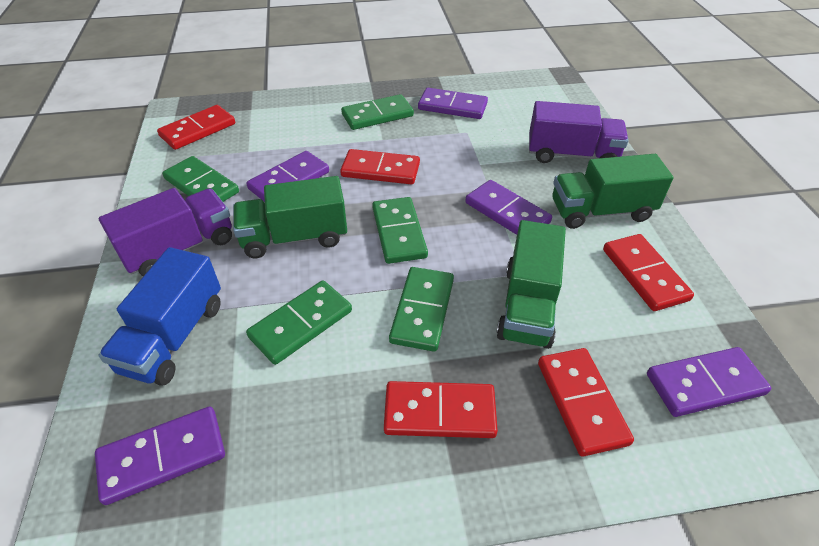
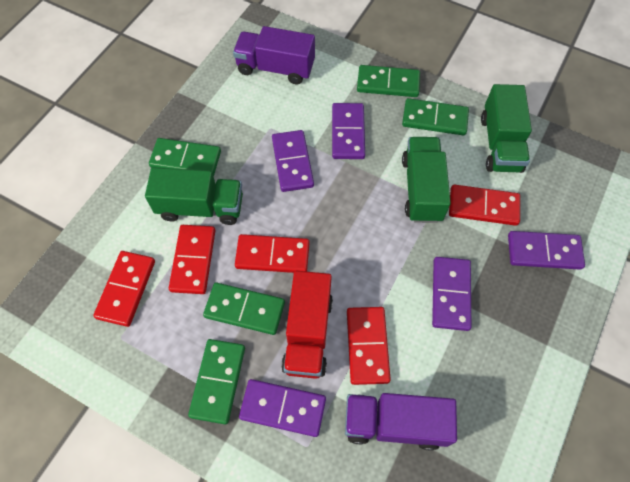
blue truck: [98,247,221,386] = 1 -> none = 0
red truck: none = 0 -> [281,271,333,379] = 1

